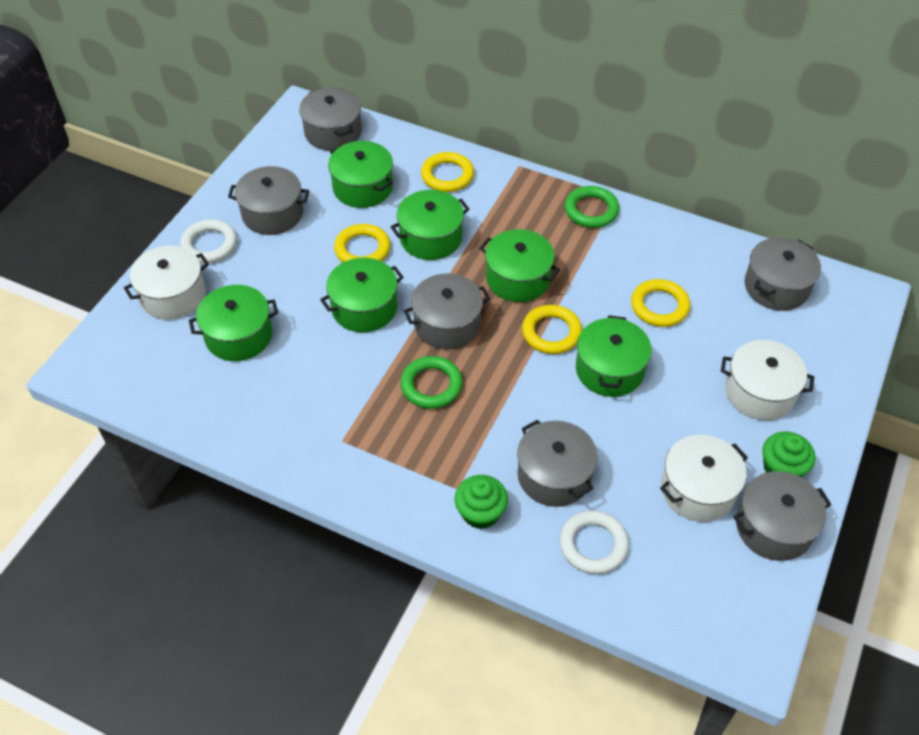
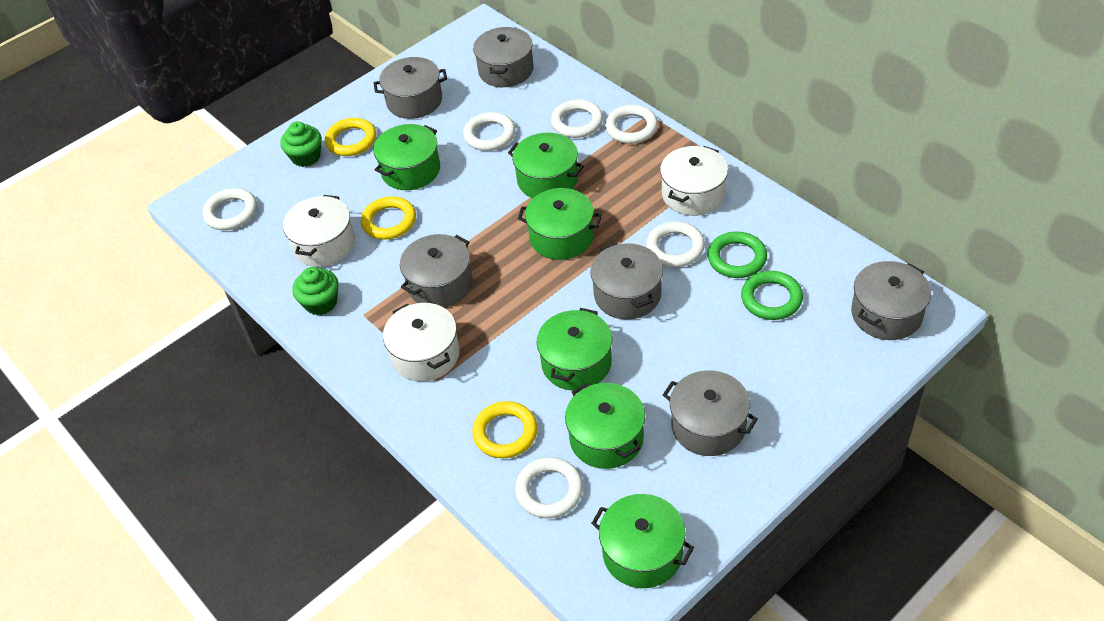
white ring: [180,219,237,263] [560,510,629,574] = 2 -> [203,188,257,230] [463,112,515,151] [515,457,583,518] [551,99,603,138] [605,105,658,144] [646,221,705,267] = 6
yellow ring: [334,224,391,262] [421,152,474,192] [522,305,582,354] [631,279,690,327] = 4 -> [325,118,376,156] [361,197,416,240] [472,401,537,458] = 3

